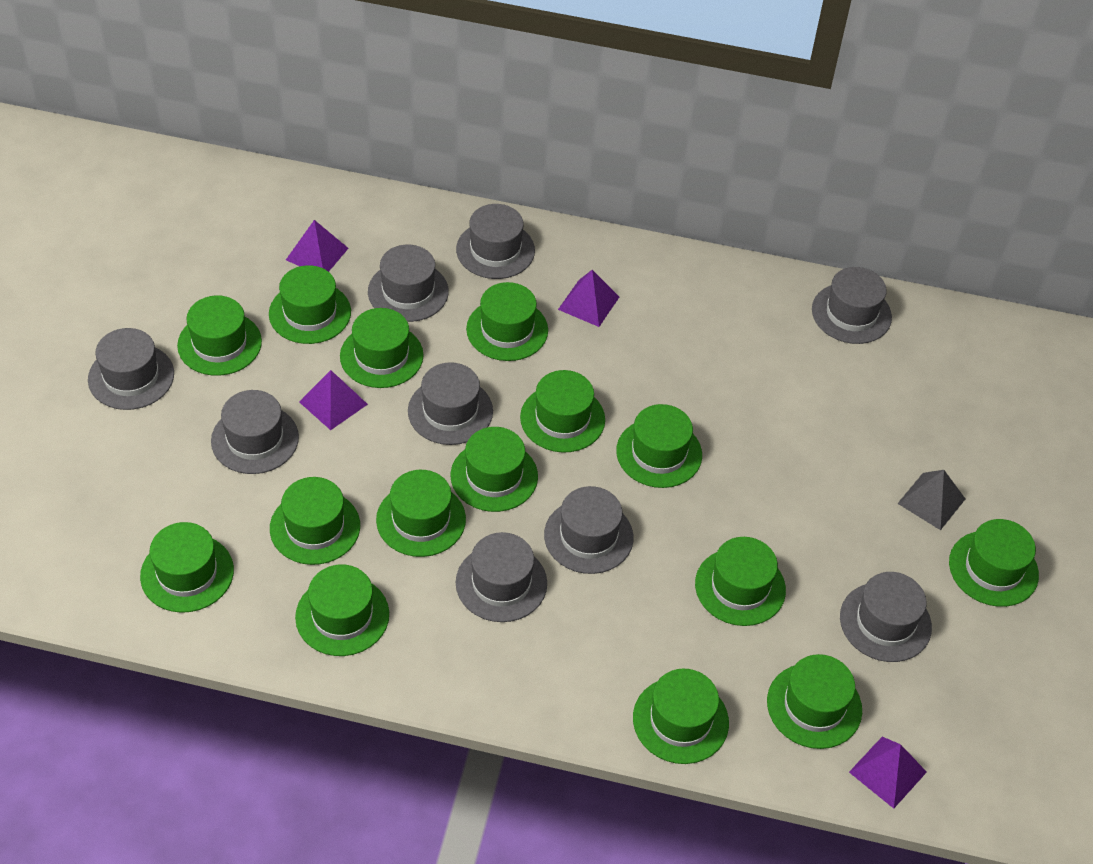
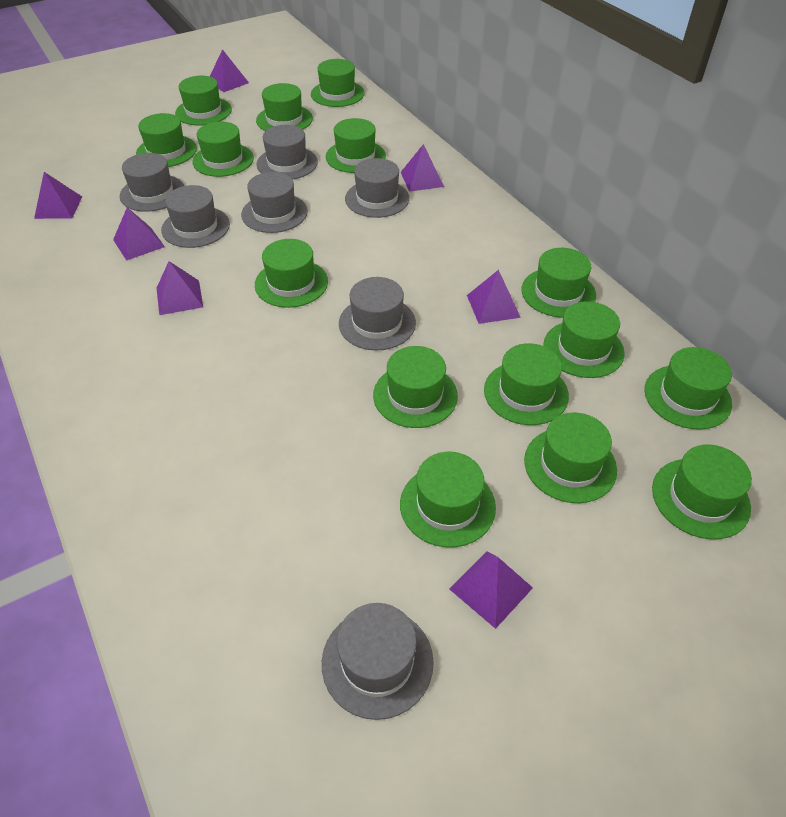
grey hat: [88,328,174,410] [211,390,299,474] [368,245,449,322] [408,362,493,445] [456,204,535,279] [456,532,547,622] [544,486,634,574] [812,267,892,344] [840,572,932,662] = 9 -> [120,153,184,212] [161,185,230,248] [241,172,308,233] [257,125,318,180] [322,603,434,720] [339,277,416,351] [345,158,409,218] = 7
grey pyramid: [897,470,965,530] = 1 -> none = 0
purple pyramid: [286,220,349,272] [299,370,368,430] [558,270,619,327] [849,737,927,809] = 4 -> [34,172,82,219] [113,207,165,260] [156,261,203,315] [210,49,249,92] [401,144,444,192] [449,551,533,629] [467,270,521,324] = 7

